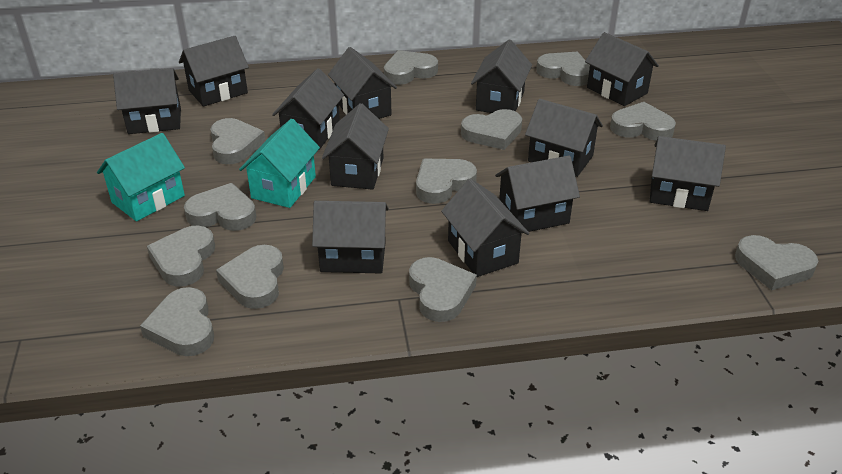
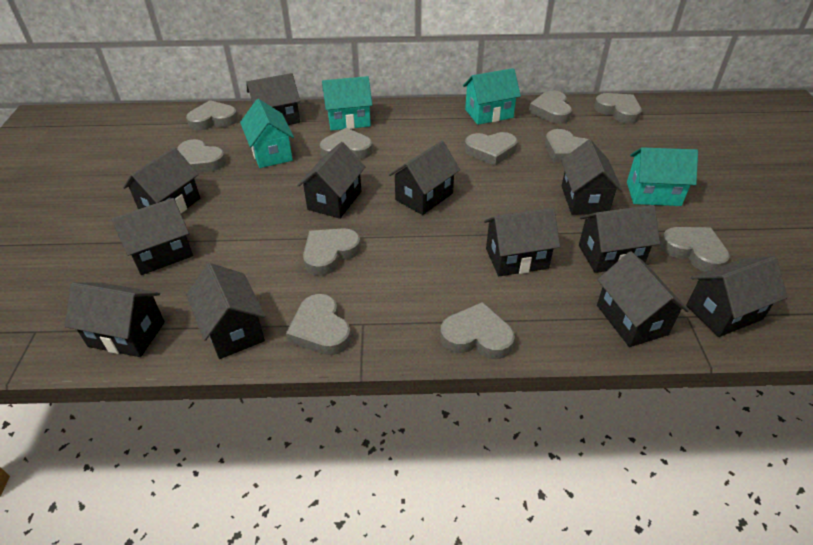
grey heart: [140,287,214,356] [147,225,215,287] [184,183,256,231] [210,118,266,164] [216,245,284,309] [384,50,438,85] [409,257,477,322] [416,158,477,204] [461,109,522,150] [536,52,590,86] [610,102,676,141] [735,235,818,290] = 12 -> [177,139,226,173] [186,100,238,131] [286,294,351,355] [303,228,361,276] [320,128,373,159] [440,302,515,359] [465,132,517,166] [529,90,572,124] [545,129,594,162] [594,93,642,124] [660,227,730,272] = 11
turquoise house: [97,133,185,221] [239,119,320,208] = 2 -> [240,99,294,168] [322,76,372,131] [463,68,521,125] [627,147,698,206] = 4

